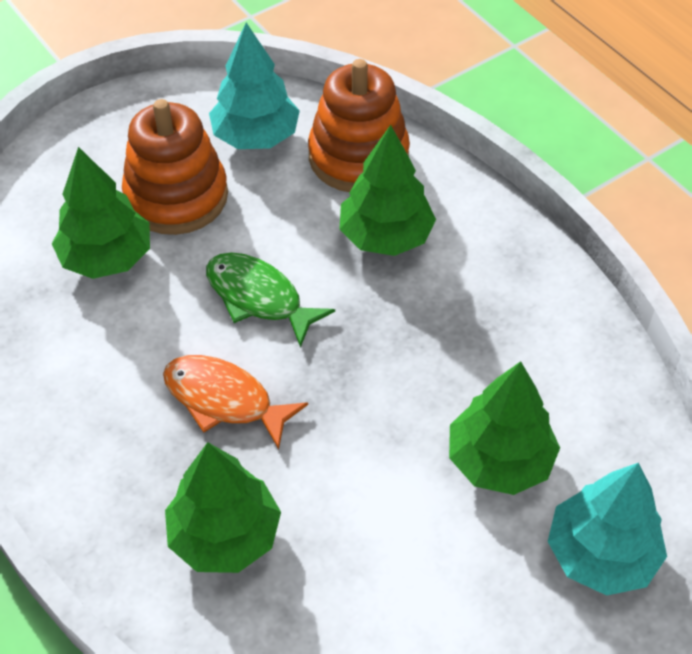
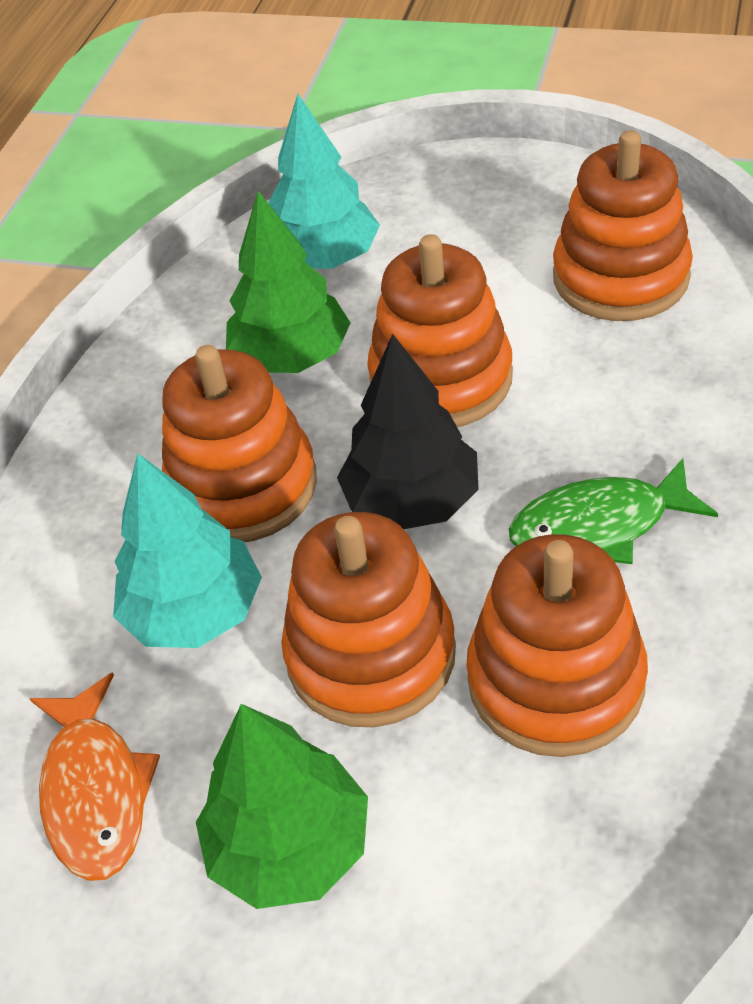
black tree: none = 0 -> [337,334,479,529] = 1
green tree: [52,147,150,279] [165,442,281,573] [339,125,436,256] [449,361,560,495] = 4 -> [196,704,368,909] [226,191,351,373] = 2
orange stacking toy: [122,99,228,235] [308,59,410,192] = 2 -> [162,345,317,542] [281,512,456,727] [367,234,513,427] [466,534,648,757] [553,130,693,321] = 5

